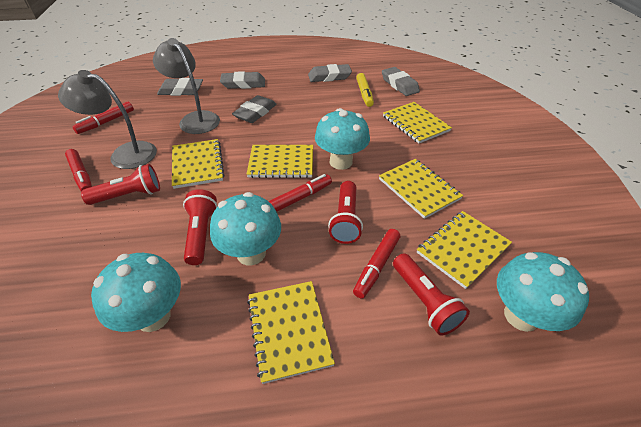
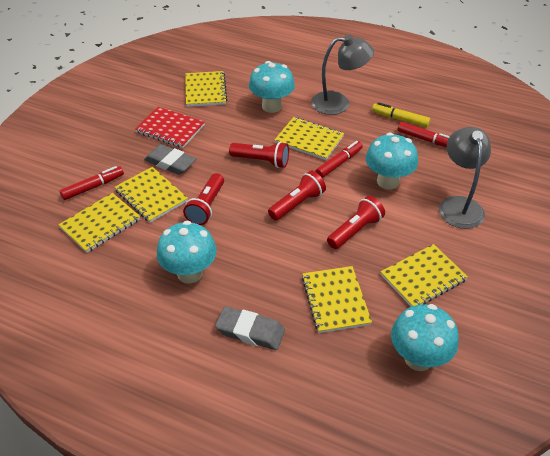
grey eraser: [157,78,203,96] [220,71,265,89] [232,95,277,123] [308,64,352,82] [382,67,420,96] = 5 -> [144,144,196,175] [215,307,285,350] = 2
red marker: [65,149,92,191] [72,102,134,134] [269,174,332,212] [353,229,400,299] = 4 -> [60,166,124,200] [315,141,363,178] [397,122,450,147] = 3
red notebook: none = 0 -> [135,107,205,148] = 1

